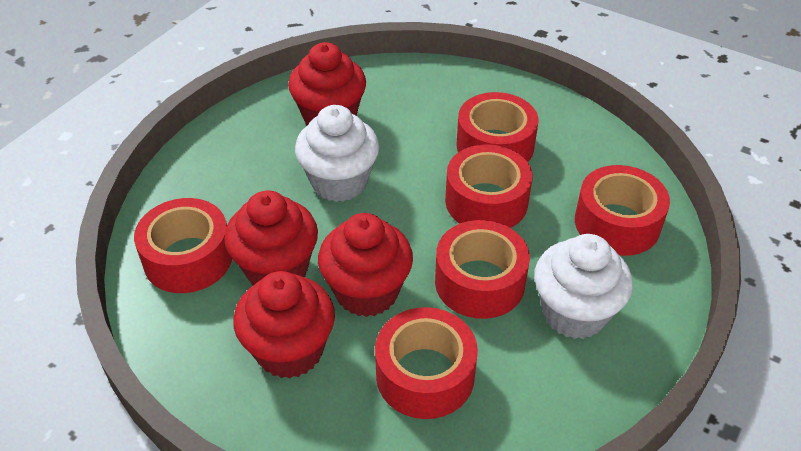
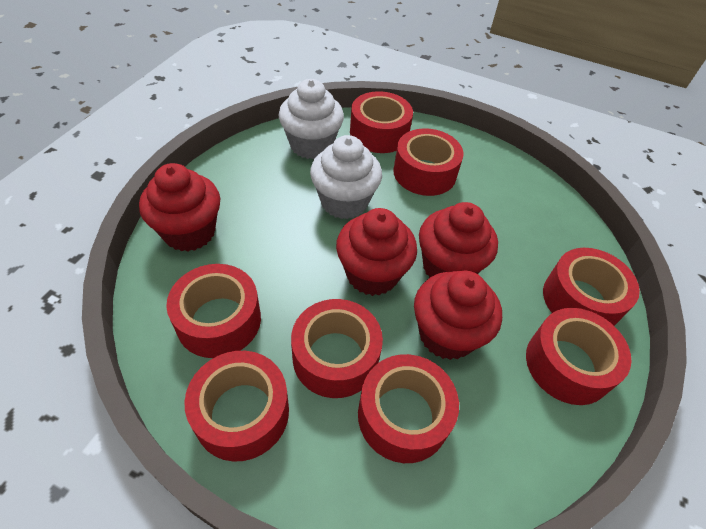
red tape: [134,198,232,293] [375,307,478,419] [435,220,530,319] [445,144,532,228] [456,92,538,162] [575,165,670,256] = 6 -> [166,264,261,358] [185,351,289,461] [291,299,383,398] [350,91,413,153] [358,354,459,463] [393,128,464,196] [526,308,632,405] [543,248,640,326] = 8

